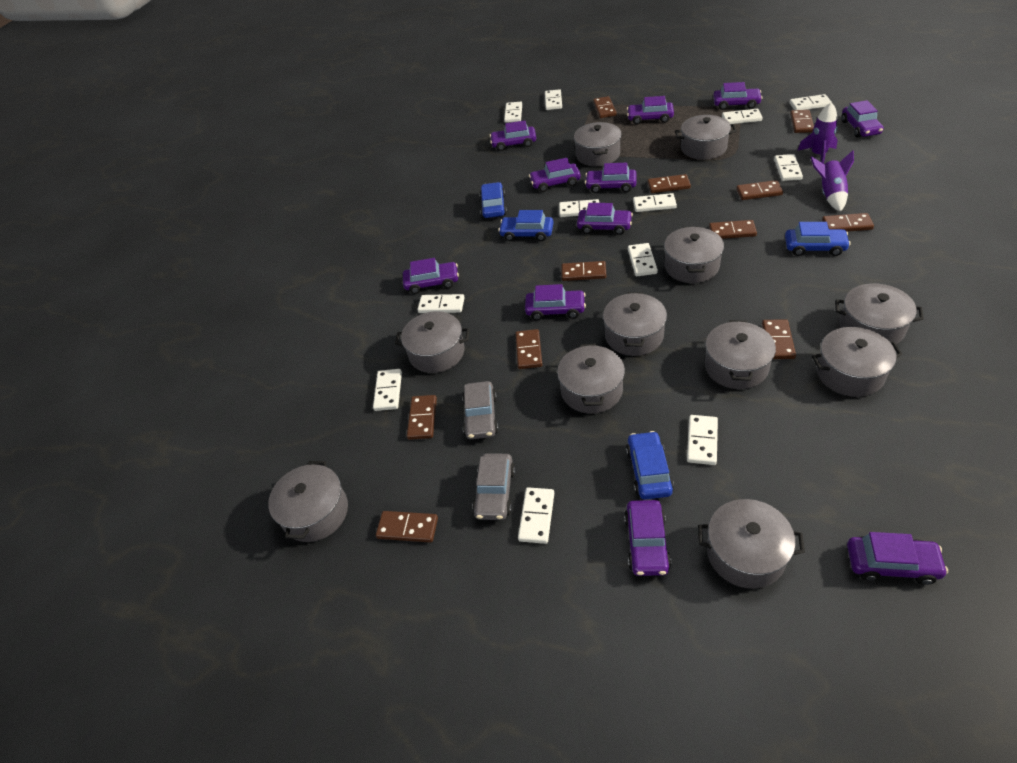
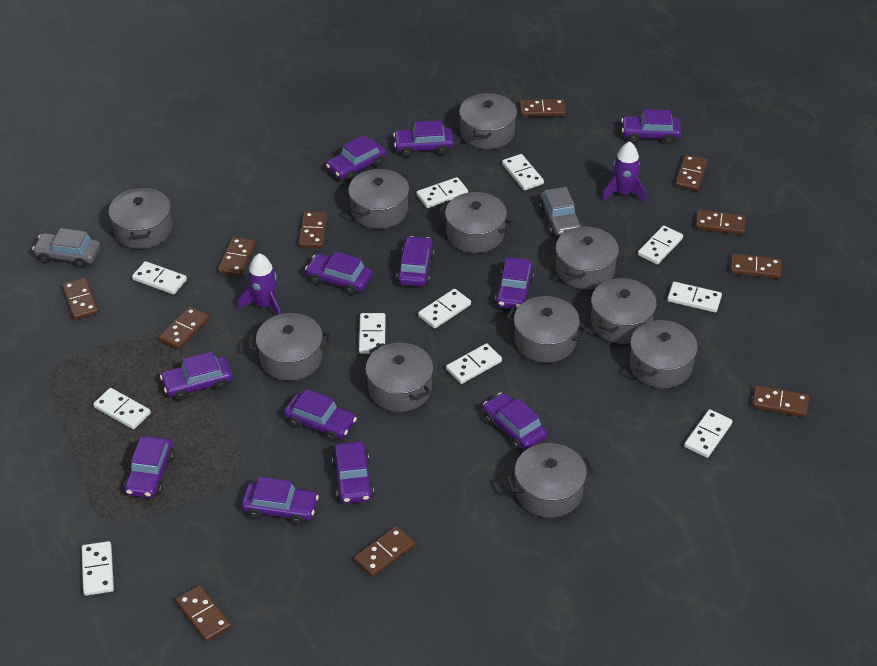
blue car: [480,182,507,218] [498,210,554,241] [626,431,674,500] [785,222,851,256] = 4 -> none = 0
purple car: [403,258,459,294] [490,121,536,151] [525,284,586,320] [529,158,581,192] [577,203,633,235] [585,163,637,193] [624,500,671,576] [627,96,674,124] [713,82,763,110] [841,100,884,138] [847,532,948,585] = 11 -> [124,436,174,498] [160,351,233,401] [241,477,319,525] [284,389,357,442] [305,251,373,295] [326,135,386,181] [332,441,374,504] [393,121,454,157] [397,236,435,287] [483,393,547,450] [495,257,534,309] [621,109,681,144] = 12
white domino: [373,369,402,411] [418,294,465,313] [504,102,522,123] [518,487,554,544] [545,89,562,110] [559,199,599,217] [628,243,658,276] [633,193,677,212] [687,415,718,465] [722,109,763,124] [774,154,803,181] [790,94,831,110] = 12 -> [82,541,114,596] [93,388,151,429] [132,261,187,295] [359,313,386,354] [417,177,468,208] [418,289,471,329] [446,343,502,384] [502,154,544,191] [638,225,683,265] [667,282,722,312] [684,409,733,458] = 11

